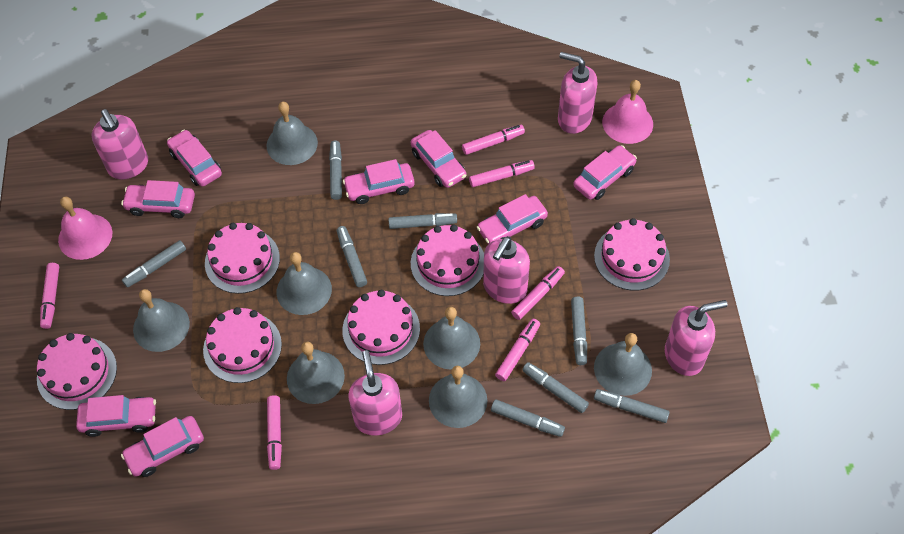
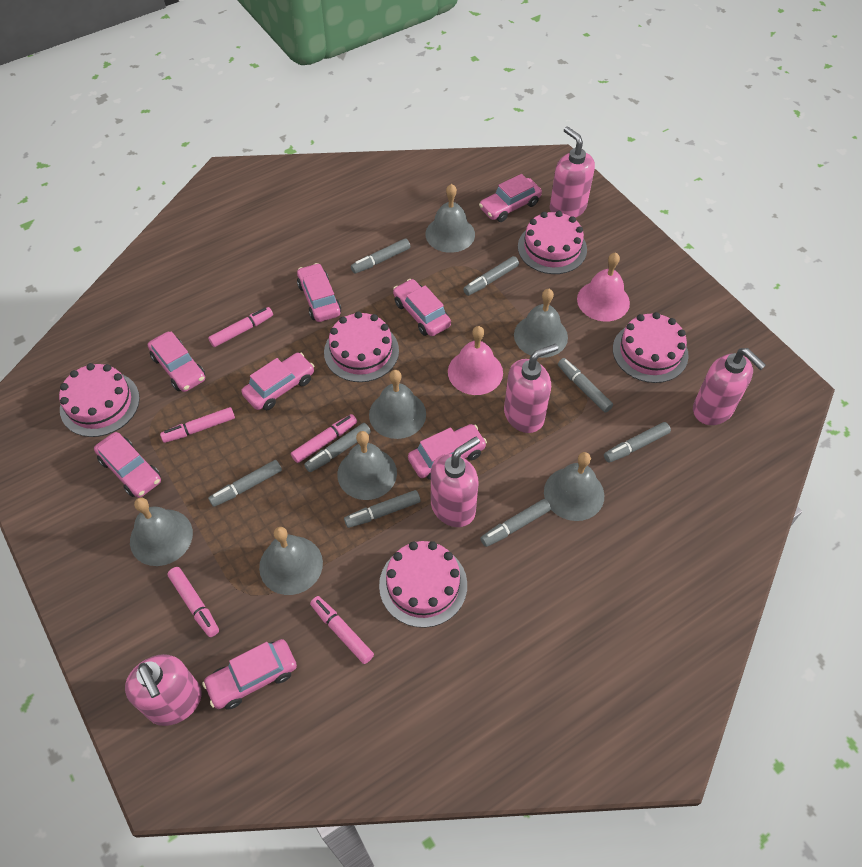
pink cake: [37,333,117,410] [203,307,282,383] [205,223,280,294] [342,290,420,365] [411,225,484,296] [594,218,670,291] = 6 -> [59,363,140,437] [324,311,399,382] [379,541,467,628] [518,211,587,274] [613,312,689,383] = 5
pink marker: [40,263,59,329] [267,395,282,470] [462,125,525,155] [469,160,535,187] [495,319,540,381] [511,266,565,320] = 6 -> [160,407,235,443] [167,567,219,637] [208,307,273,347] [291,414,357,463] [310,596,374,664] = 5

